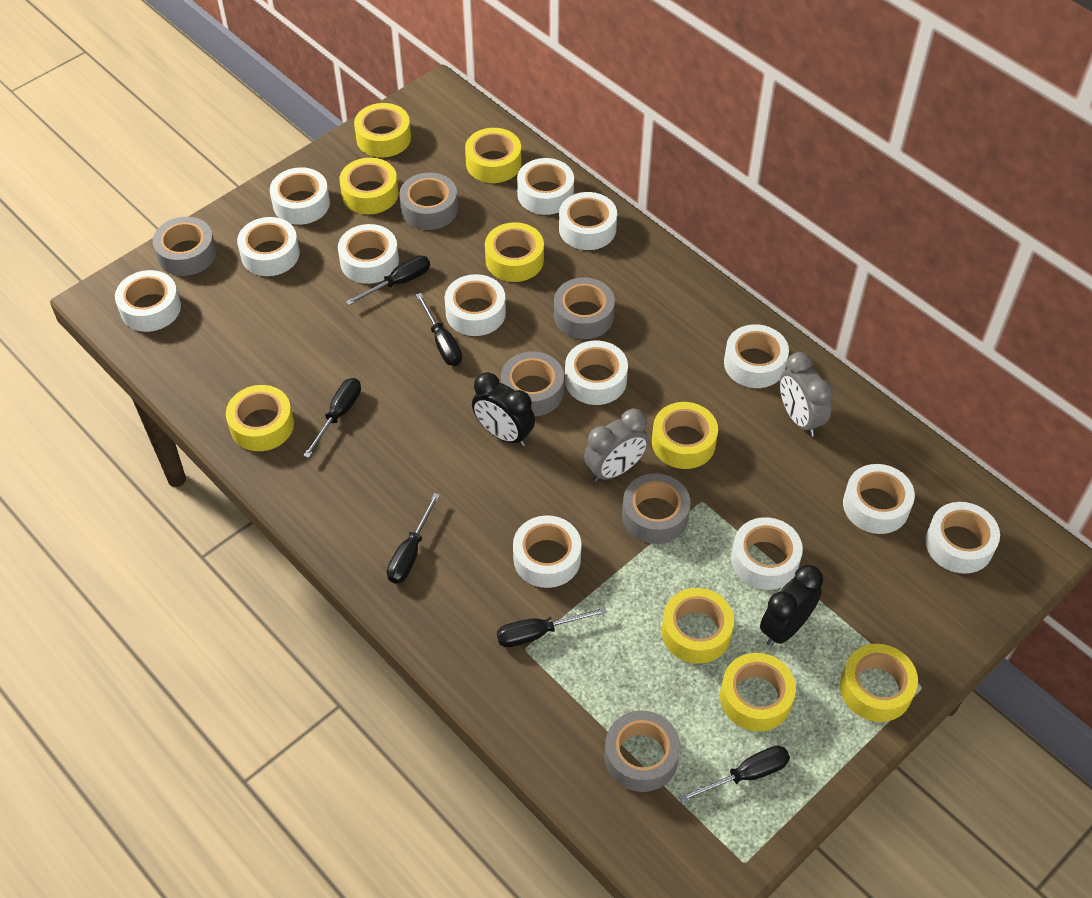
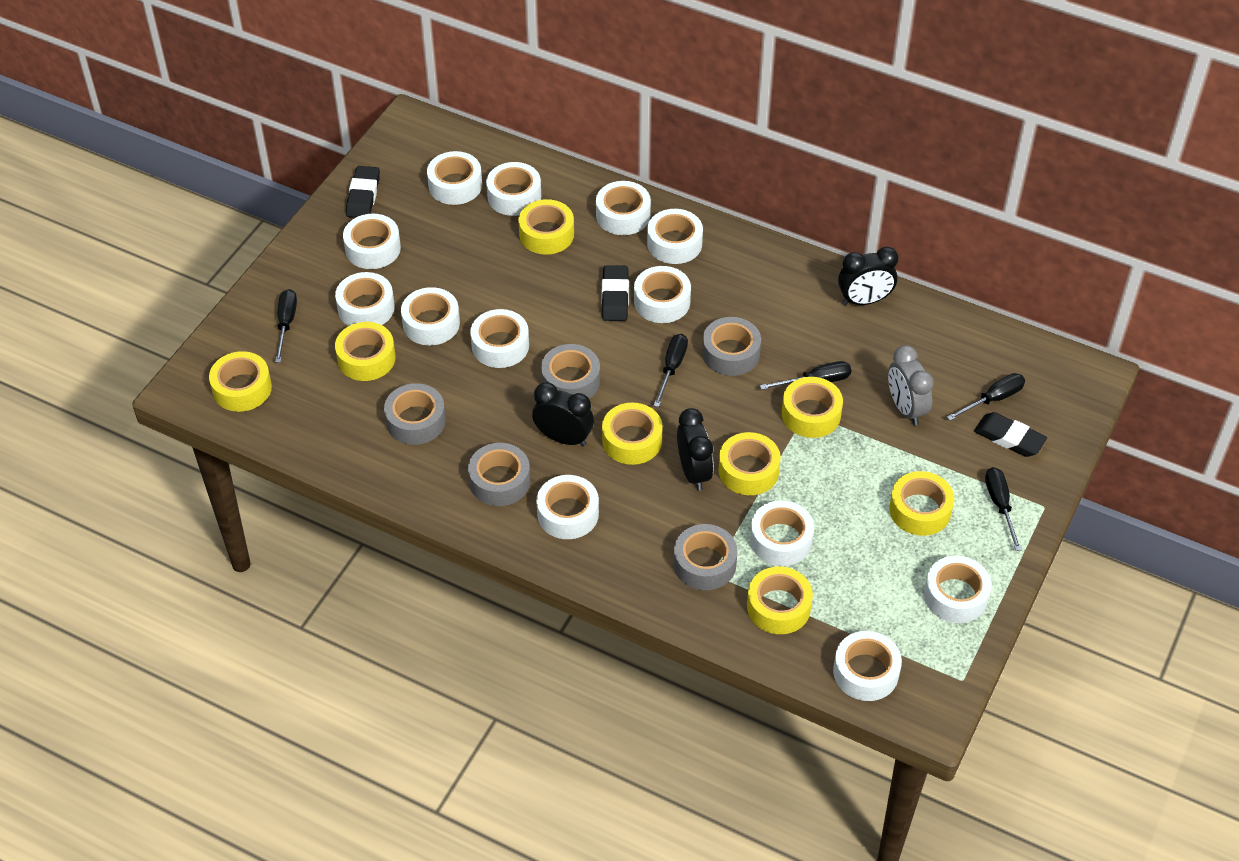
black clock: [472,372,535,447] [760,565,823,646] = 2 -> [532,382,594,447] [677,408,713,491] [838,247,898,305] = 3
black eraser: none = 0 -> [346,166,380,218] [602,265,629,321] [974,412,1047,457] = 3
black screwdriver: [303,378,361,458] [346,255,430,306] [387,493,440,584] [416,293,462,366] [497,607,607,647] [679,746,790,803] = 6 -> [275,289,297,363] [653,334,688,407] [760,361,851,390] [947,373,1025,421] [985,467,1022,551] = 5
grey clock: [584,408,649,482] [780,352,833,437] = 2 -> [888,345,934,425] = 1
grey tape: [153,217,216,276] [399,172,458,230] [501,351,564,416] [554,277,615,339] [605,711,680,792] [622,474,690,544] = 6 -> [384,383,446,445] [468,443,530,506] [541,344,600,399] [674,524,738,590] [702,317,761,376] = 5
yellow tape: [226,385,294,451] [339,158,398,214] [354,103,411,157] [465,128,521,183] [485,222,544,282] [652,402,718,469] [661,588,734,664] [720,653,796,731] [840,644,918,722] = 9 -> [209,351,272,412] [335,322,396,381] [518,199,574,255] [602,403,663,465] [718,432,781,495] [747,567,813,634] [782,377,843,438] [889,471,954,536] = 8

